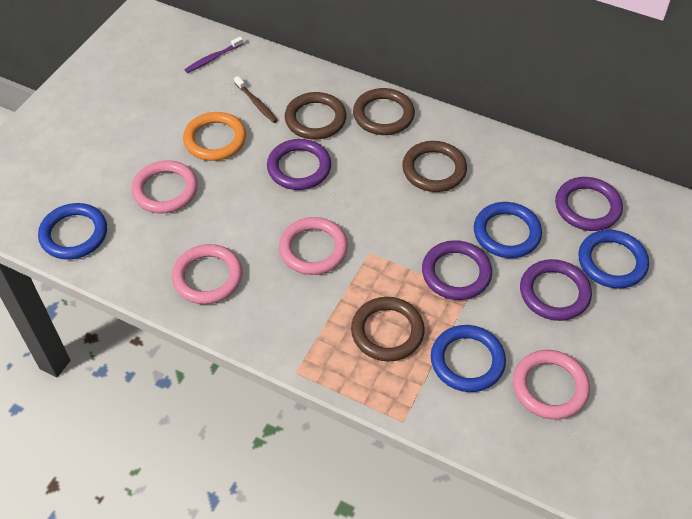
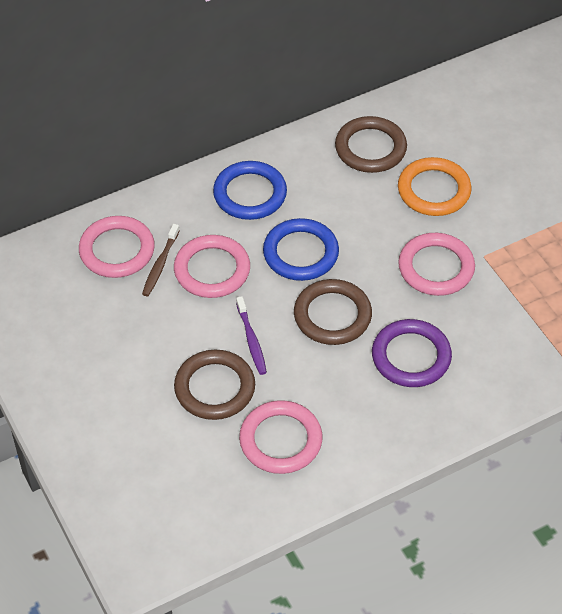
blue ring: [38,203,107,260] [431,325,506,392] [474,202,542,258] [578,230,649,289] = 4 -> [213,161,287,220] [263,218,339,281] = 2
brown ring: [285,92,346,140] [351,297,425,362] [353,88,415,135] [402,141,467,192] = 4 -> [174,350,255,420] [294,279,372,345] [335,116,407,173] = 3
purple ring: [267,139,331,190] [422,240,492,300] [520,259,592,321] [555,177,623,231] = 4 -> [372,319,452,387] = 1

